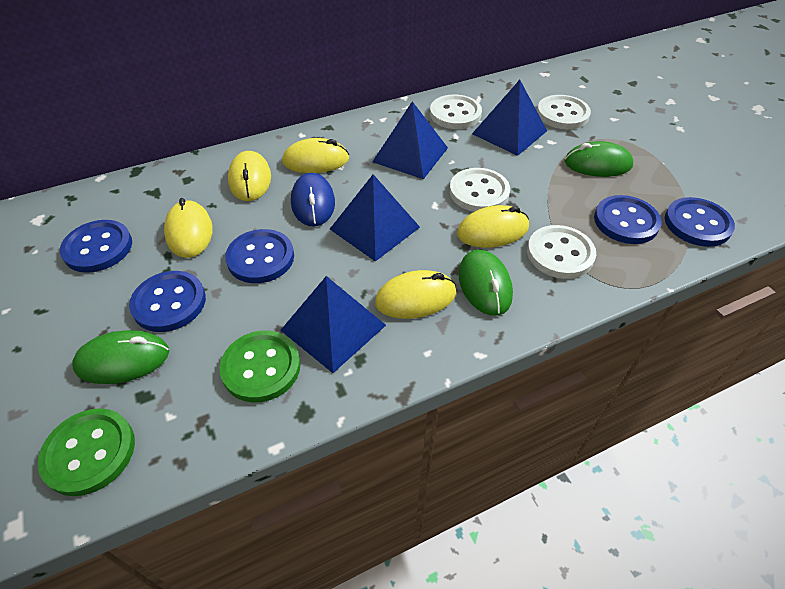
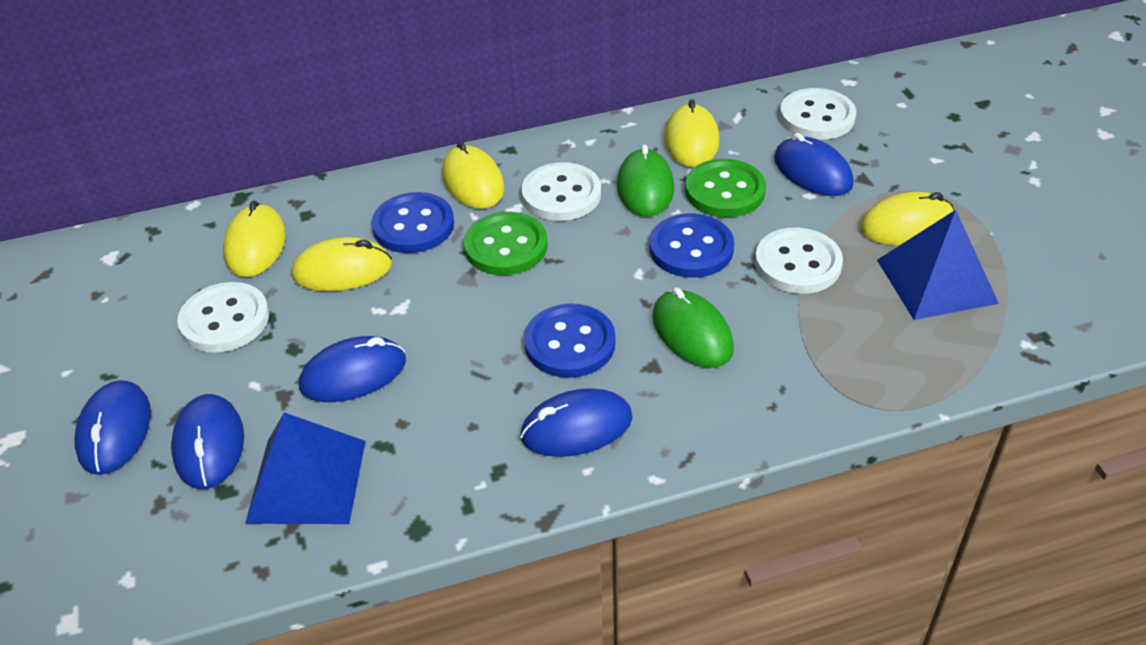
blue button: [60,220,132,273] [129,271,206,332] [225,229,294,283] [594,195,662,244] [665,197,735,247] = 5 -> [371,192,454,253] [524,304,616,378] [650,214,734,278] = 3
blue mouse: [291,173,335,226] = 1 -> [75,380,151,475] [171,394,244,489] [299,336,406,402] [520,388,633,457] [774,133,854,196] = 5
blue pyramid: [280,276,386,373] [330,174,420,262] [372,101,448,179] [472,80,547,156] = 4 -> [245,412,366,524] [877,210,999,320] = 2
green mouse: [72,330,169,384] [459,249,513,316] [565,141,633,177] = 3 -> [617,144,674,217] [652,287,734,368] = 2

